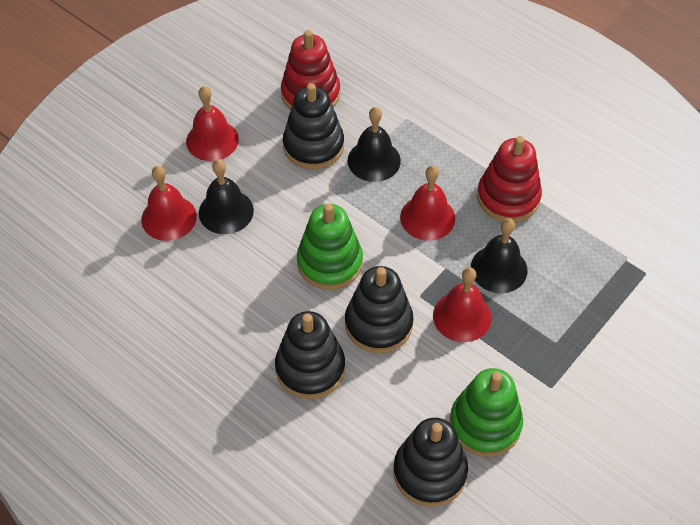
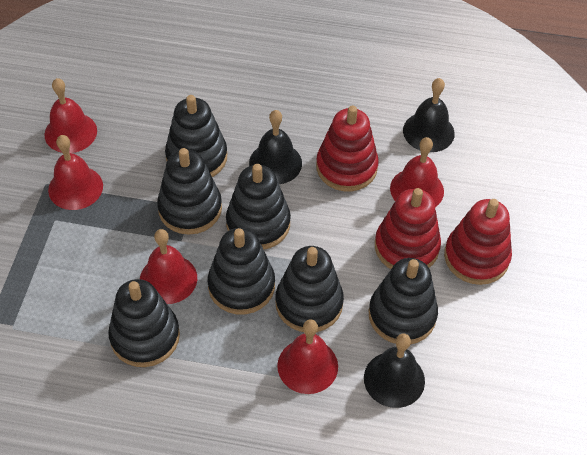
black stacking toy: [275,311,345,399] [283,83,344,169] [345,266,413,353] [393,418,468,507] = 4 -> [108,279,180,367] [157,148,222,235] [165,95,227,177] [208,228,275,314] [226,164,291,250] [275,246,344,332] [369,258,438,344] = 7
green stacking toy: [297,203,363,290] [450,368,523,457] = 2 -> none = 0
red bell: [141,166,197,241] [186,86,239,161] [400,165,455,240] [433,267,491,342] = 4 -> [44,78,97,153] [48,135,103,210] [140,229,197,304] [277,319,338,394] [390,137,444,207] = 5
red stacking toy: [281,30,340,110] [477,136,542,222] = 2 -> [316,106,379,191] [375,188,441,269] [444,199,512,285] = 3

